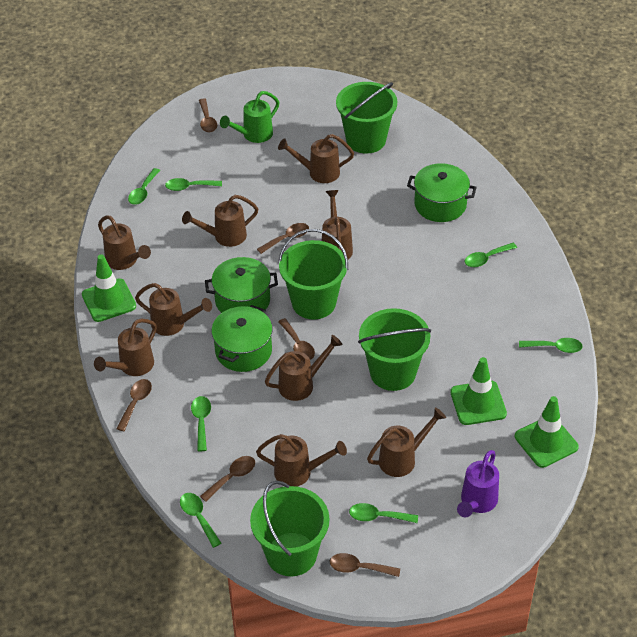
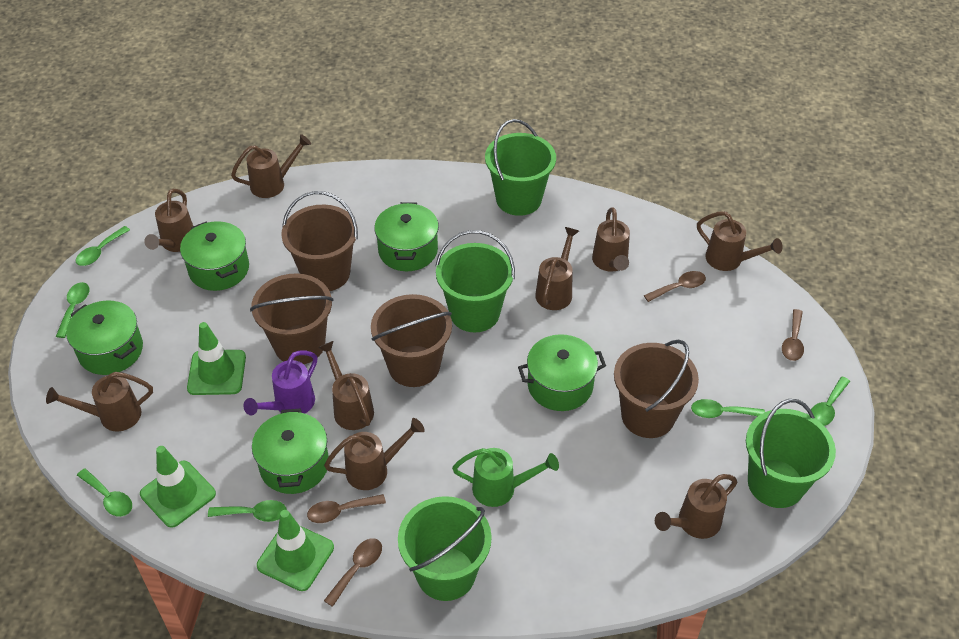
brown bucket: none = 0 -> [250,273,333,364] [281,191,358,291] [371,294,452,387] [614,340,699,438] = 4
brown spoon: [116,379,152,431] [199,98,217,132] [200,456,255,502] [257,223,309,254] [278,318,315,360] [330,553,400,577] = 6 -> [307,494,386,523] [324,538,382,607] [644,271,706,302] [782,309,804,361] = 4
green pot: [205,257,278,313] [212,305,273,372] [407,163,477,222] = 3 -> [66,300,143,375] [180,221,249,291] [252,409,329,494] [374,202,439,271] [518,334,606,411] = 5
green spoon: [128,168,160,205] [165,178,222,191] [180,493,221,548] [191,396,211,451] [349,503,418,523] [465,243,517,267] [519,338,583,353] = 7 -> [56,282,89,338] [76,226,130,266] [77,468,132,517] [208,500,287,522] [691,399,765,418] [811,377,850,426] = 6

